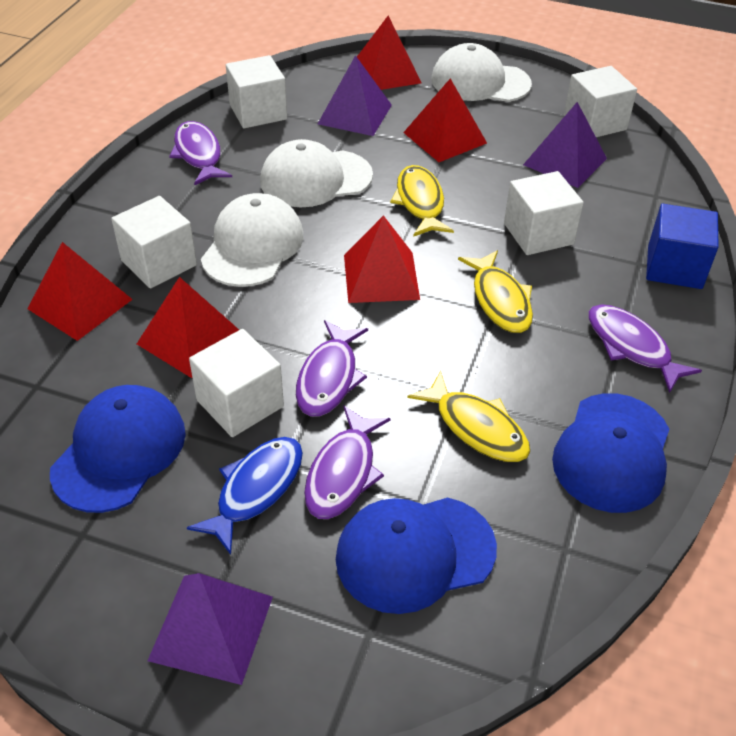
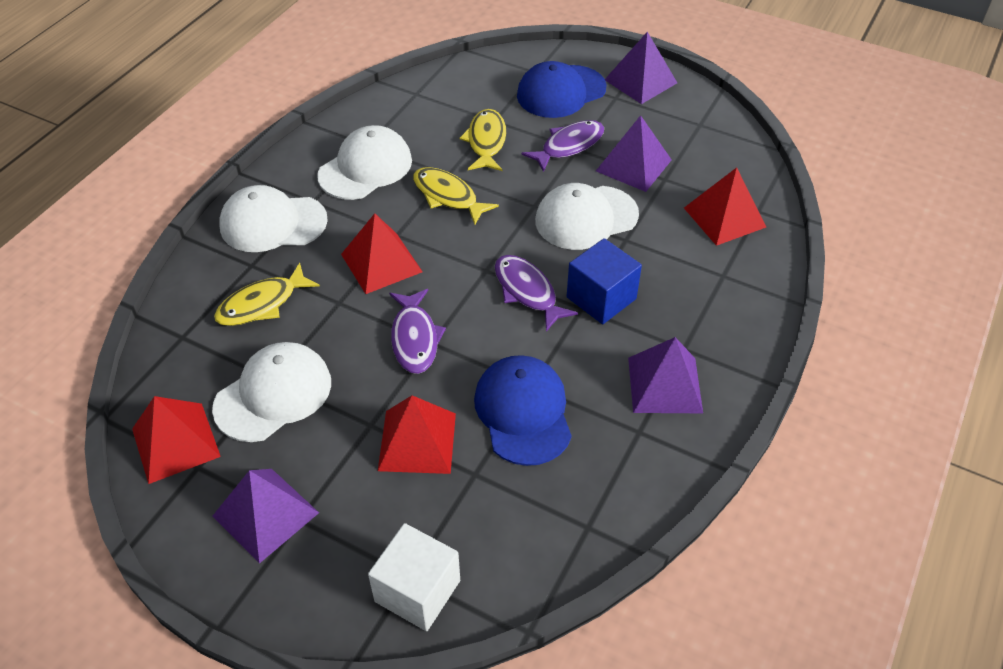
blue cap: [50,385,186,513] [336,498,497,614] [552,393,669,513] = 3 -> [474,355,572,466] [517,61,607,118] = 2
blue fish: [187,437,303,555] = 1 -> none = 0
purple fish: [169,121,232,186] [296,320,368,417] [304,406,391,519] [588,304,702,393] = 4 -> [389,289,446,374] [495,255,578,332] [521,120,604,172] = 3
purple pyramid: [148,573,273,685] [318,55,392,136] [523,102,607,188] = 3 -> [212,469,319,564] [596,115,672,192] [605,32,677,104] [628,337,703,413] = 4
red pyramid: [27,242,133,341] [137,277,239,378] [344,215,420,303] [357,15,421,90] [403,78,487,162] = 5 -> [132,396,221,484] [341,213,422,294] [378,395,456,474] [684,167,766,246] = 4
white cap: [201,193,304,287] [260,139,373,207] [431,43,532,102] = 3 -> [212,342,331,442] [219,185,328,252] [317,125,412,200] [535,183,639,250] = 4
white cube: [111,196,197,289] [189,329,284,437] [226,55,287,128] [504,171,584,255] [564,66,637,137] = 5 -> [368,523,460,631] = 1

